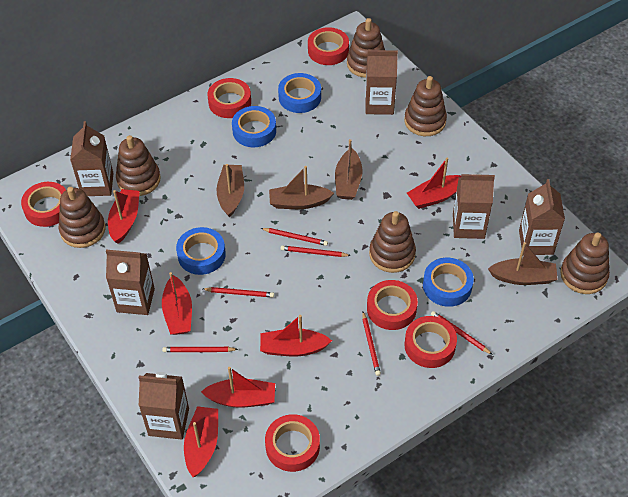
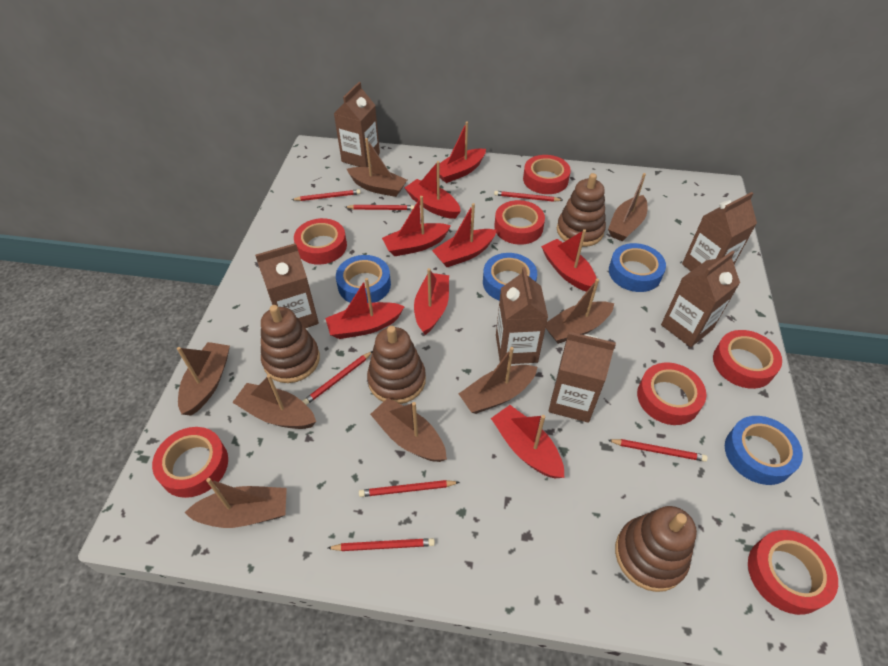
brown boat: [217,164,244,218] [269,166,334,209] [335,139,363,200] [488,242,558,285] = 4 -> [177,342,230,416] [184,478,287,528] [232,374,316,429] [347,138,407,197] [370,398,447,462] [459,347,537,414] [546,279,614,344] [608,173,647,242] = 8
brown stacking toy: [59,187,105,248] [116,135,161,196] [347,18,385,78] [369,211,416,273] [404,76,447,136] [560,232,610,294] = 6 -> [261,305,320,383] [367,326,426,404] [557,173,606,247] [615,506,697,592] = 4
red boat: [108,189,140,244] [162,272,192,335] [184,406,218,477] [201,367,275,408] [260,315,332,357] [407,158,461,209] = 6 -> [325,278,405,339] [382,196,451,256] [405,161,461,219] [414,268,449,335] [432,203,497,267] [439,121,486,183] [491,405,564,478] [541,229,597,292] = 8
red pencil: [162,347,238,352] [203,287,274,298] [261,228,328,246] [281,245,351,257] [362,312,381,376] [431,311,493,355] = 6 -> [292,189,361,201] [302,351,373,405] [328,538,435,551] [346,205,415,210] [359,480,460,497] [494,191,563,202] [608,439,707,462] = 7
red tape: [21,182,66,227] [208,78,251,118] [265,414,320,472] [308,27,349,65] [367,280,418,330] [404,316,457,368] = 6 -> [152,427,228,498] [294,218,347,265] [494,200,545,245] [523,155,571,194] [637,362,706,425] [713,330,782,389] [748,530,838,615] = 7

